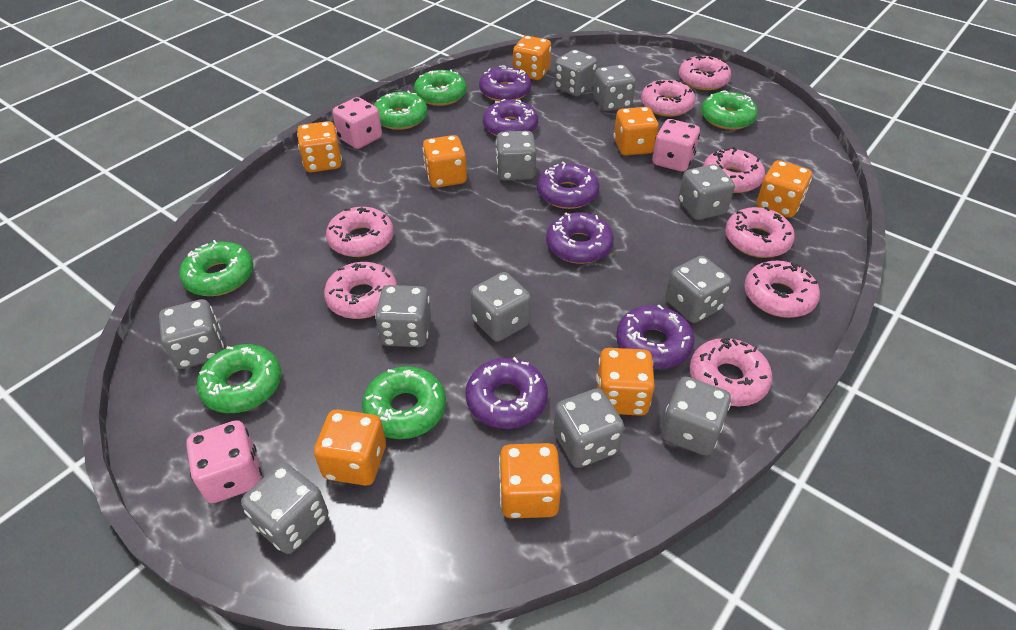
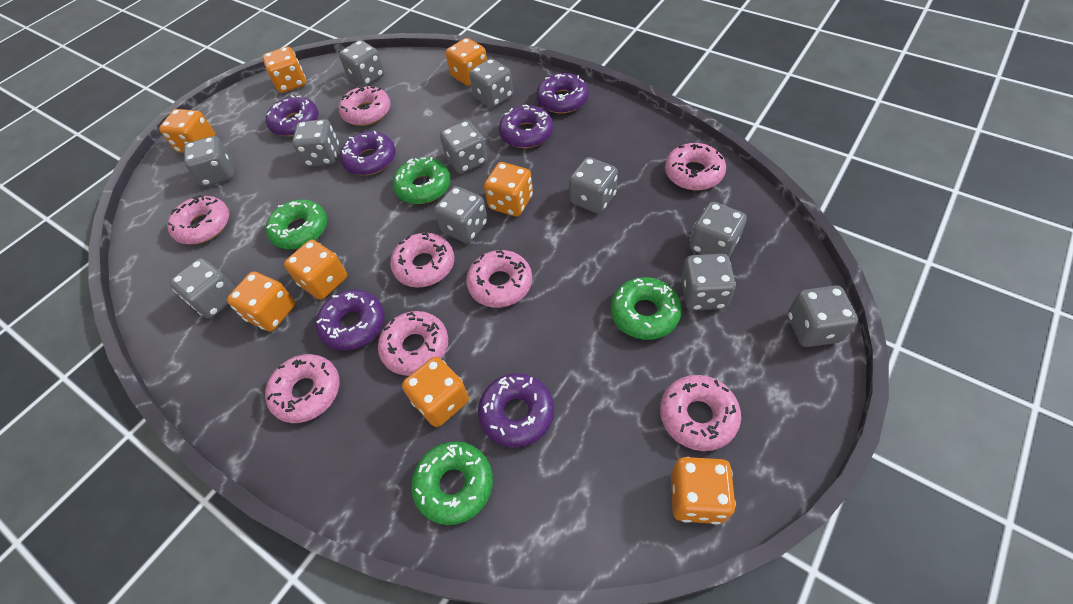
green donut: [179,240,253,296] [197,344,282,413] [362,366,446,439] [374,90,427,130] [414,69,467,106] [701,90,758,130] = 6 -> [266,199,327,249] [393,157,451,204] [411,441,493,525] [611,277,682,340] = 4
pink dice: [186,420,262,503] [332,97,382,149] [652,119,700,172] = 3 -> none = 0

